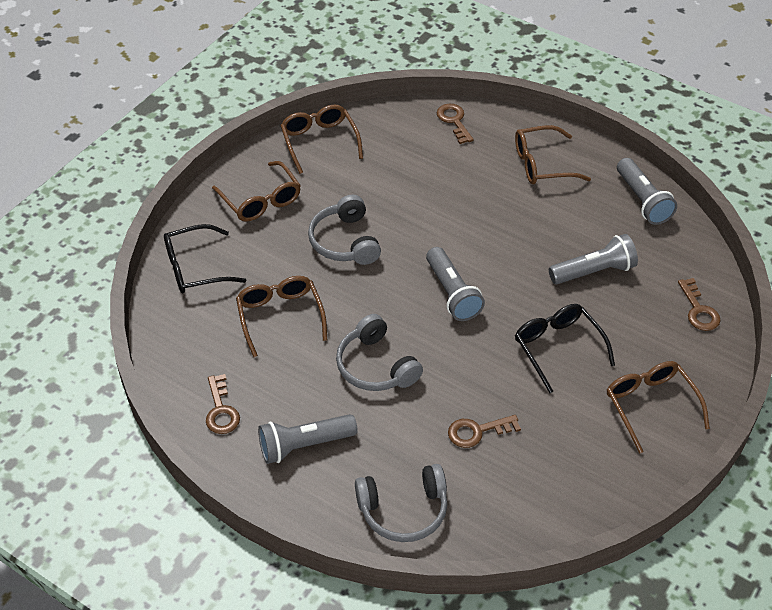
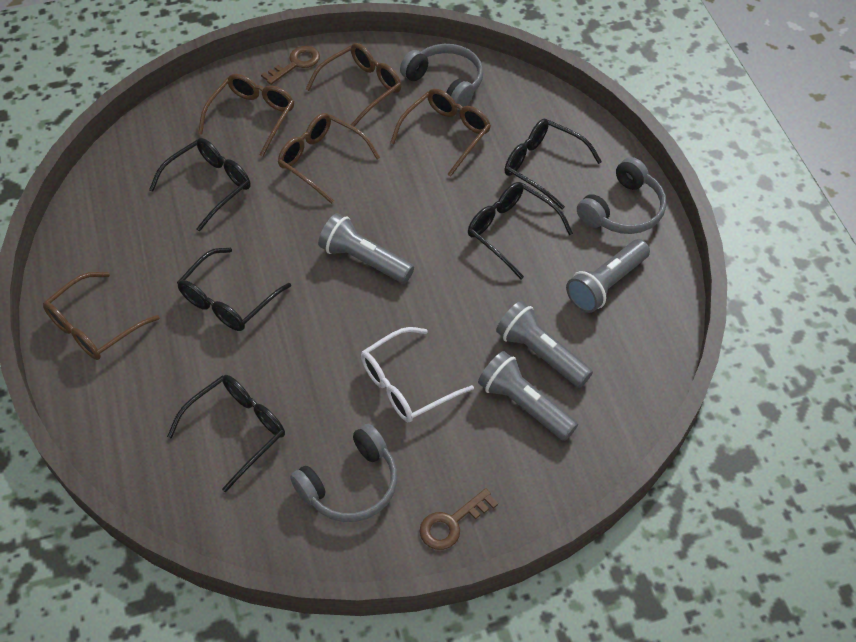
black glasses: [164,224,246,293] [515,304,615,393] = 2 -> [149,138,251,232] [167,375,285,492] [177,248,291,331] [468,182,573,280] [505,119,602,209] = 5
brown key: [206,374,240,434] [437,104,474,144] [448,415,521,448] [678,278,721,331] = 4 -> [261,46,320,85] [420,488,498,550] = 2
white glasses: none = 0 -> [361,327,474,422] = 1

